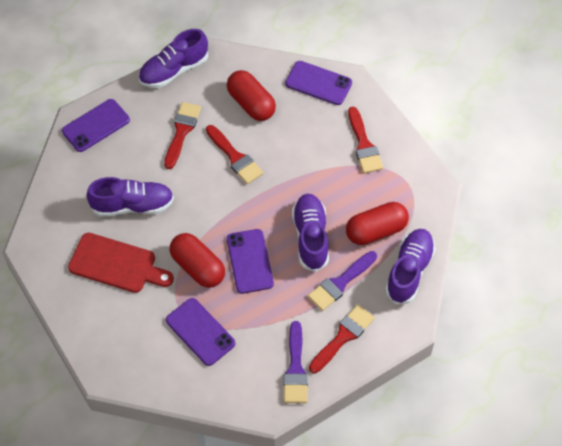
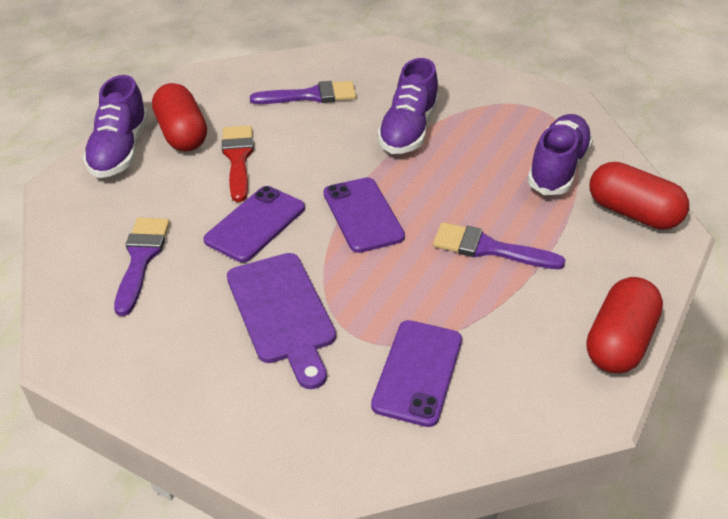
purple brush: [283,321,308,403] [308,251,377,311] = 2 -> [114,218,170,316] [250,81,356,104] [433,222,565,269] = 3
purple cutting board: none = 0 -> [227,253,336,389] = 1
purple phone: [62,99,130,152] [166,298,235,366] [227,229,274,294] [285,61,352,105] = 4 -> [203,186,305,262] [324,177,405,253] [371,320,462,427] = 3
purple shoe: [86,177,174,217] [138,29,208,88] [292,194,329,272] [385,229,435,305] = 4 -> [83,75,149,178] [377,58,439,154] [527,114,593,195] = 3
red brush: [164,102,201,169] [206,125,263,184] [309,305,375,373] [348,107,383,173] = 4 -> [222,125,254,202] = 1
red cutting board: [68,233,174,293] = 1 -> none = 0

